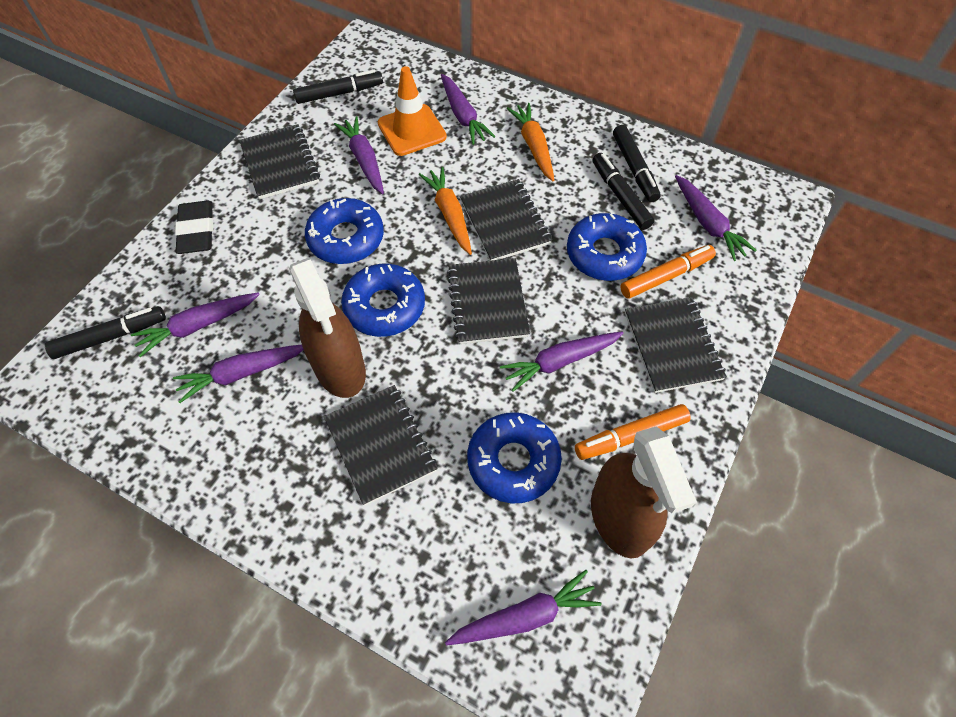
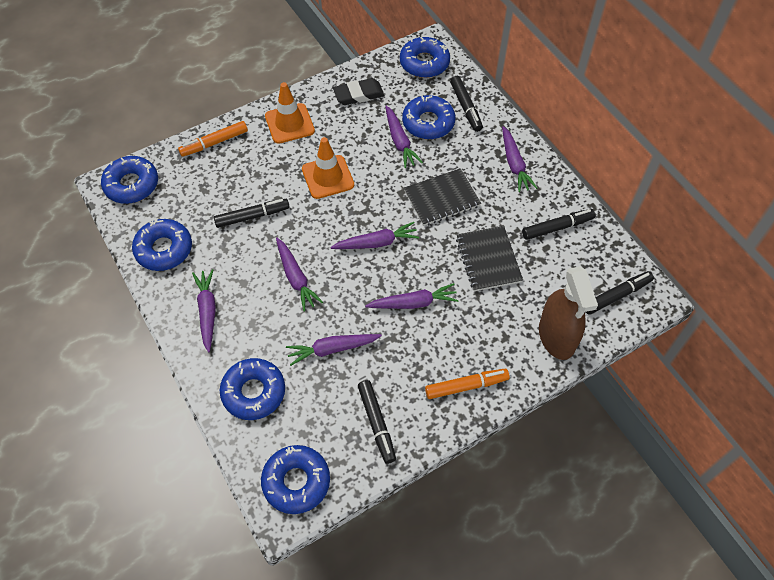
black marker: [45,306,166,359] [293,70,383,104] [592,153,655,230] [613,125,661,202] = 4 -> [214,199,290,228] [358,380,396,464] [450,76,483,132] [522,209,595,240] [586,271,654,315] = 5
black notebook: [239,124,320,200] [324,385,437,506] [447,258,530,344] [460,179,552,261] [625,297,727,393] = 5 -> [404,168,481,226] [456,226,523,291] = 2
blue donut: [305,198,384,264] [341,264,425,337] [467,412,562,503] [567,213,647,281] = 4 -> [101,156,158,204] [132,219,192,271] [220,358,285,420] [261,445,330,514] [400,37,450,78] [402,95,455,139] = 6
brown spray bottle: [289,258,366,398] [591,426,697,558] = 2 -> [539,267,598,360] = 1
orange carrot: [419,167,472,255] [507,103,554,181] = 2 -> none = 0
orange traffic cone: [378,66,447,156] = 1 -> [265,82,315,144] [302,137,354,199] = 2

